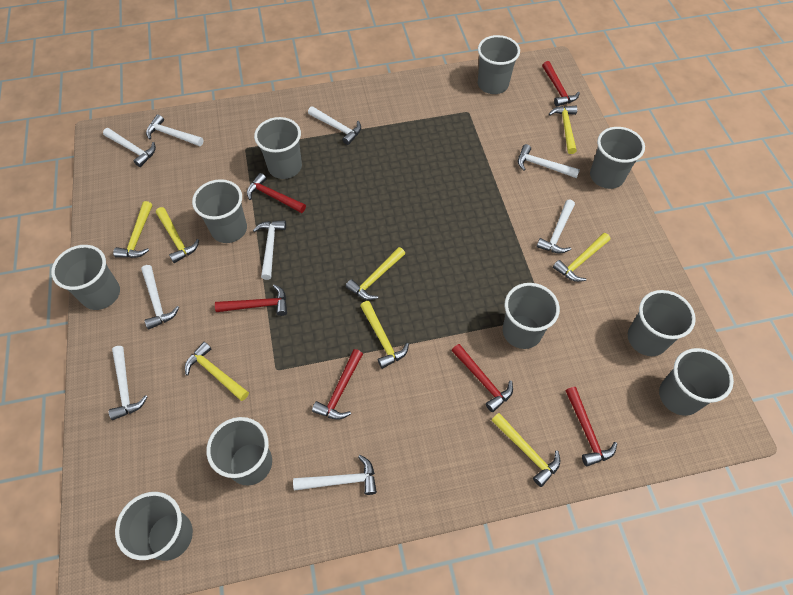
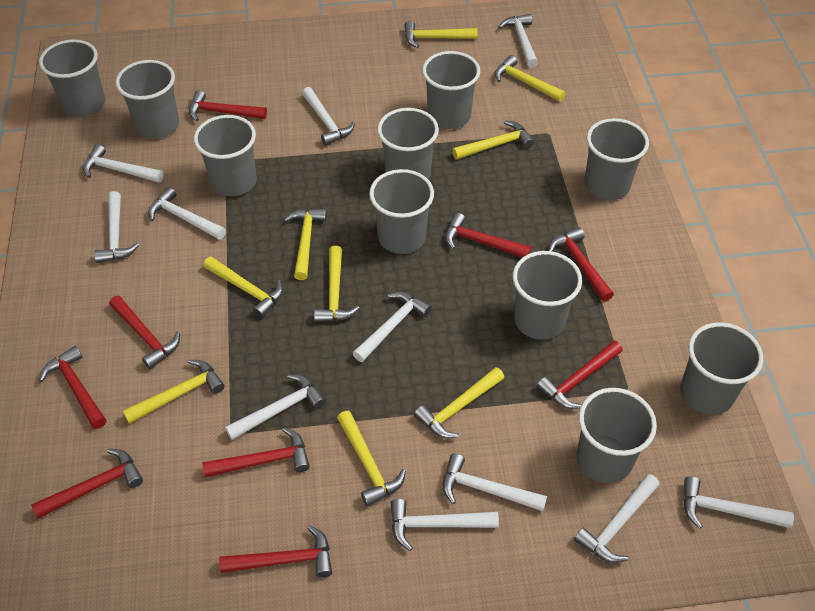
red hammer: [215,284,287,316] [247,173,306,213] [312,349,363,420] [452,344,513,412] [542,61,580,106] [565,387,617,466] = 6 -> [31,449,143,519] [39,346,106,429] [109,295,180,369] [189,90,267,121] [203,427,310,478] [219,525,332,577] [445,213,532,257] [537,341,623,409] [548,227,614,302] = 9
white hammer: [103,128,156,167] [109,346,147,420] [141,265,179,329] [146,114,204,146] [253,220,286,280] [293,455,377,495] [308,106,361,145] [518,144,580,178] [536,200,575,254] = 9 -> [83,144,164,183] [94,191,139,263] [148,187,226,240] [225,374,326,440] [302,87,355,146] [353,291,432,362] [391,499,499,551] [442,453,547,511] [499,14,538,68] [574,474,660,563] [683,476,794,529] = 11
yellow hammer: [113,201,152,258] [156,207,199,263] [185,342,249,401] [346,247,405,300] [360,301,409,369] [491,413,560,487] [549,106,577,154] [553,233,610,282] = 8 -> [123,360,225,424] [204,256,283,318] [284,209,327,280] [314,246,359,323] [337,411,406,507] [404,21,478,48] [414,367,505,438] [452,121,534,160] [494,55,566,102] = 9

